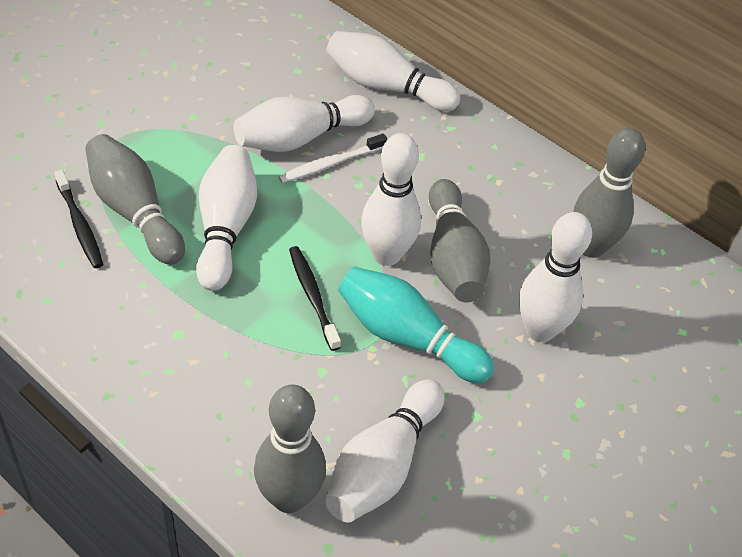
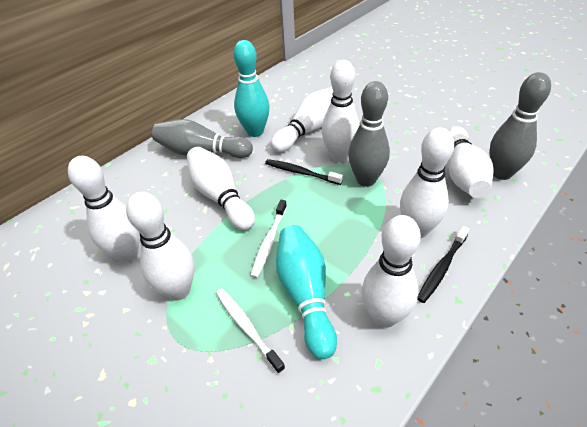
grey bowling pin: [85,134,185,265] [254,384,326,513] [429,179,490,303] [573,128,646,258] = 4 -> [152,119,253,158] [348,81,390,187] [489,72,551,180] = 3
turquoise bowling pin: [338,267,494,383] = 1 -> [233,40,270,137] [276,225,337,359] = 2
white bowling pin: [196,145,257,291] [233,95,375,152] [325,379,444,523] [326,31,460,111] [361,133,421,266] [519,212,592,342] = 6 -> [68,156,140,262] [126,192,195,301] [187,147,255,230] [271,87,333,153] [322,60,360,162] [362,215,421,328] [400,127,454,238] [448,126,494,198] = 8
white toothbrush: [278,133,387,183] = 1 -> [216,288,285,374] [250,200,287,278] = 2

